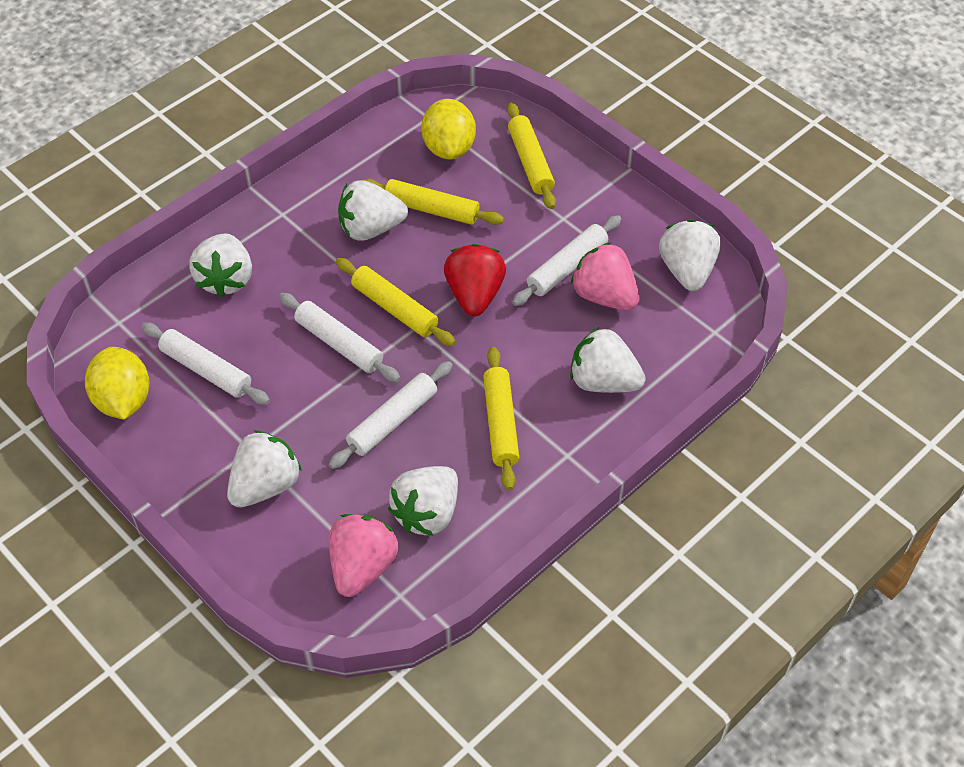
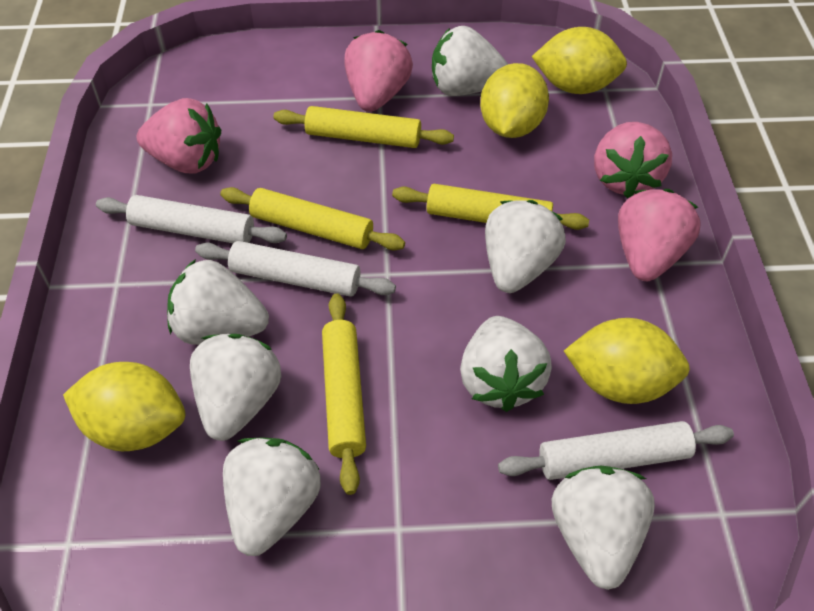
pink strawberry: [329,514,398,597] [571,243,639,310] = 2 -> [137,98,221,174] [344,30,413,112] [594,122,672,198] [618,189,701,281] = 4
red strawberry: [444,244,506,316] = 1 -> none = 0
white rolling pin: [141,323,270,405] [279,293,400,382] [329,361,453,469] [512,215,621,306] = 4 -> [96,195,287,243] [195,241,396,297] [498,421,734,480] = 3
white strawberry: [189,233,252,297] [227,430,302,508] [338,180,408,241] [388,466,458,536] [570,327,646,393] [659,219,721,291] = 6 -> [167,259,269,345] [190,334,281,441] [223,437,321,556] [432,26,508,96] [460,316,552,412] [485,200,566,293] [552,466,655,590] = 7
yellow lemon: [85,347,149,420] [421,99,476,159] = 2 -> [63,362,185,451] [480,63,549,138] [532,27,627,94] [564,318,690,404] = 4

